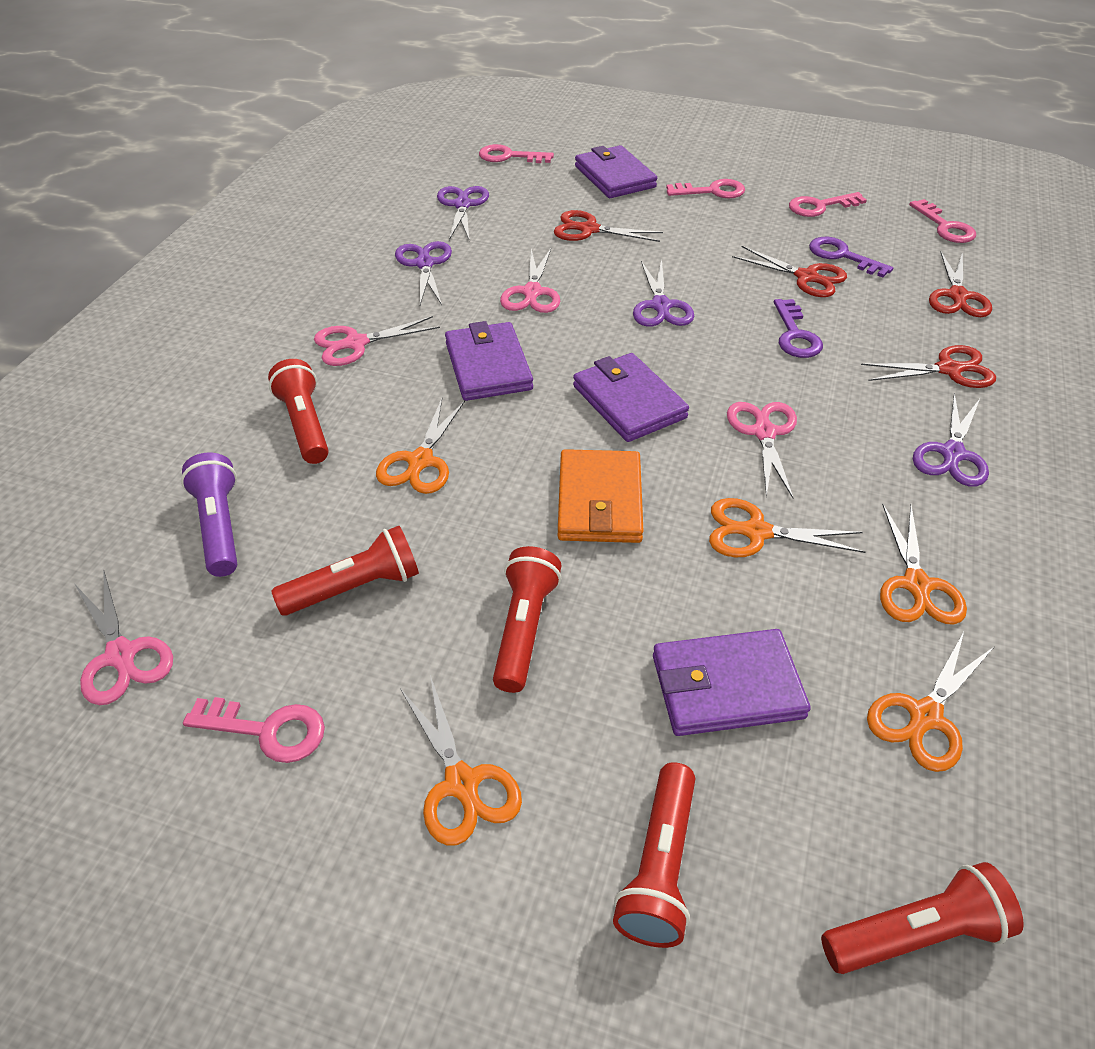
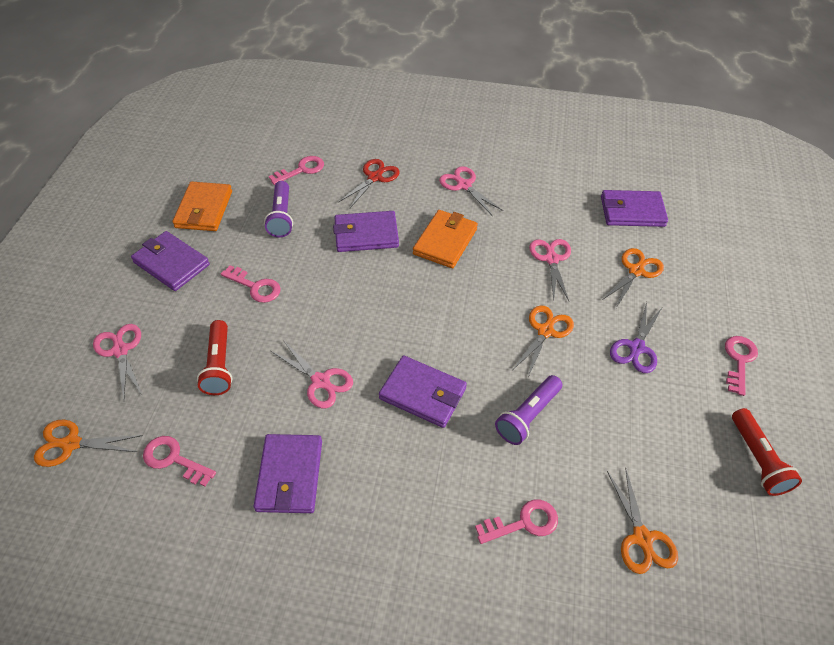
orange scissors: [376,398,465,494] [400,675,522,846] [709,498,865,558] [867,632,995,772] [880,504,967,625] = 5 -> [34,420,142,467] [513,305,574,377] [602,248,664,308] [607,467,678,574] = 4
orange wallet: [558,449,643,543] = 1 -> [172,182,232,231] [413,210,478,268] = 2
purple flashlight: [181,453,237,577] = 1 -> [264,181,293,237] [495,375,562,445] = 2
purple key: [774,299,823,358] [809,237,893,277] = 2 -> none = 0
purple scissors: [395,241,452,305] [437,186,489,240] [633,260,694,327] [913,392,989,487] = 4 -> [610,302,662,373] = 1
purple wallet: [445,321,533,401] [573,353,689,442] [575,145,657,198] [653,629,811,736] = 4 -> [131,231,210,291] [254,434,322,513] [333,211,399,252] [379,355,467,428] [601,190,668,227] = 5
red flashlight: [268,359,329,464] [271,526,419,616] [493,546,562,693] [613,762,695,948] [821,862,1024,974] = 5 -> [197,320,232,395] [732,408,802,496] = 2
red scissors: [554,210,663,242] [732,246,847,297] [861,345,996,388] [929,252,992,317] = 4 -> [339,159,400,208] = 1

